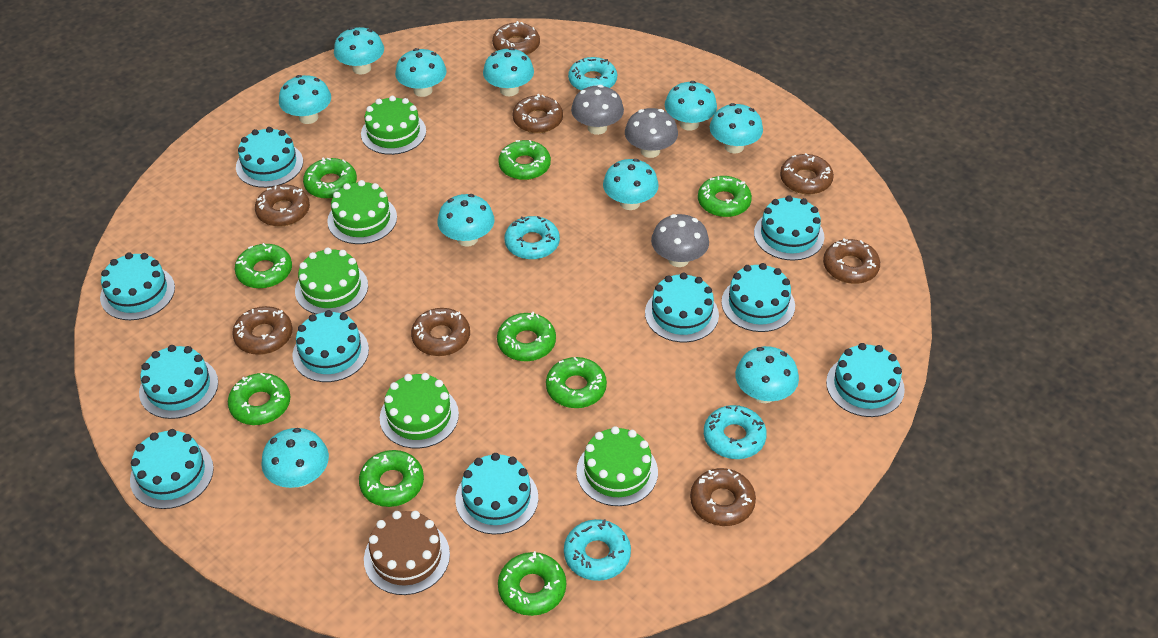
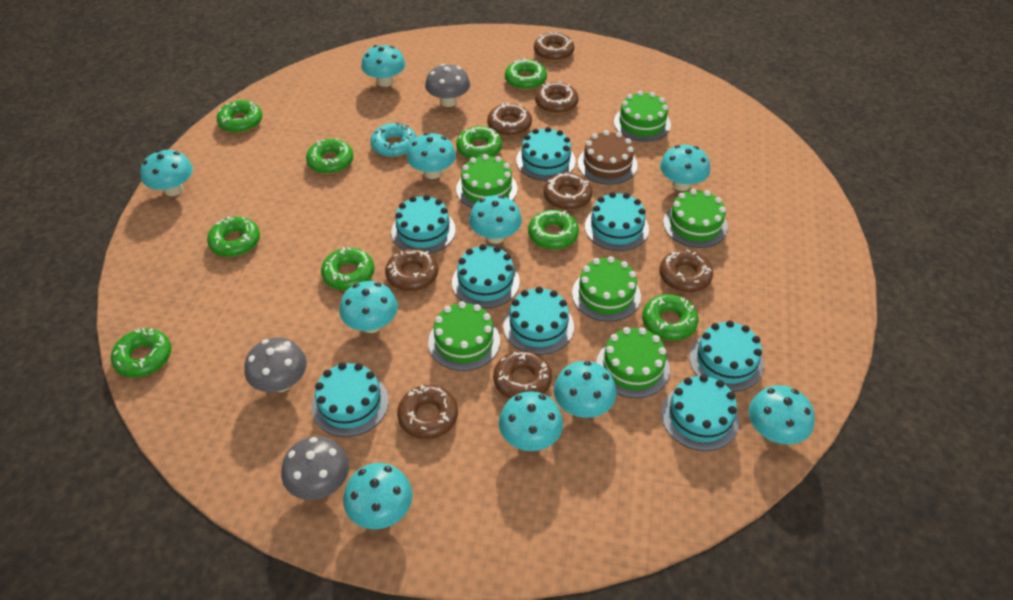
green cake: [295,248,368,314] [327,180,397,244] [361,96,426,155] [380,373,459,448] [576,426,658,506] = 5 -> [428,301,500,371] [456,154,518,208] [572,256,641,322] [596,327,670,398] [614,91,671,142] [663,189,728,248] = 6
turquoise cake: [100,253,175,320] [130,429,214,509] [139,345,218,419] [236,127,303,188] [292,310,369,382] [456,453,538,534] [645,273,719,342] [721,263,795,332] [754,195,824,261] [826,343,905,417] = 10 -> [312,362,389,437] [391,195,456,254] [452,244,520,308] [503,287,574,355] [516,127,576,181] [585,192,649,251] [661,374,739,451] [689,320,764,392] = 8
turquoise donut: [505,216,560,260] [564,519,631,581] [568,57,617,91] [704,405,767,459] = 4 -> [371,122,416,157] = 1

